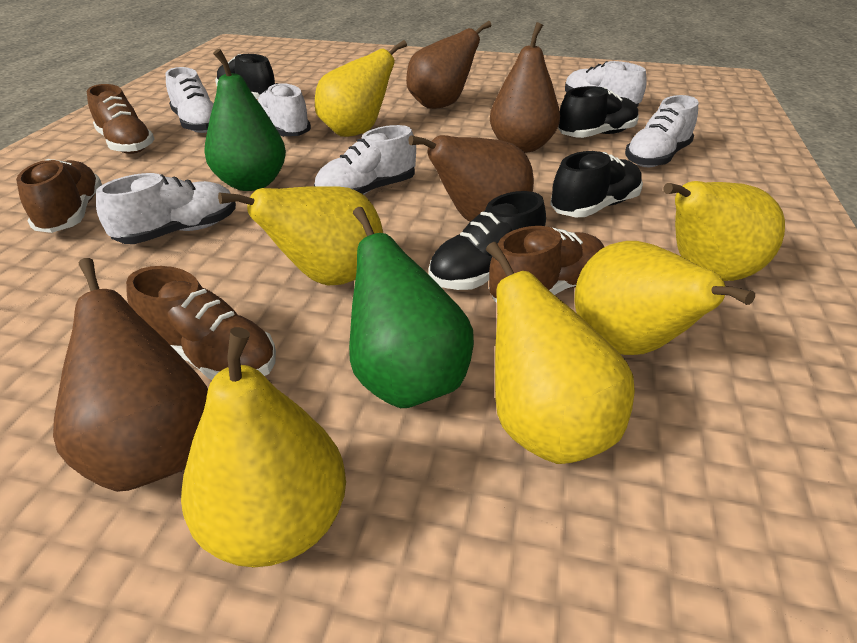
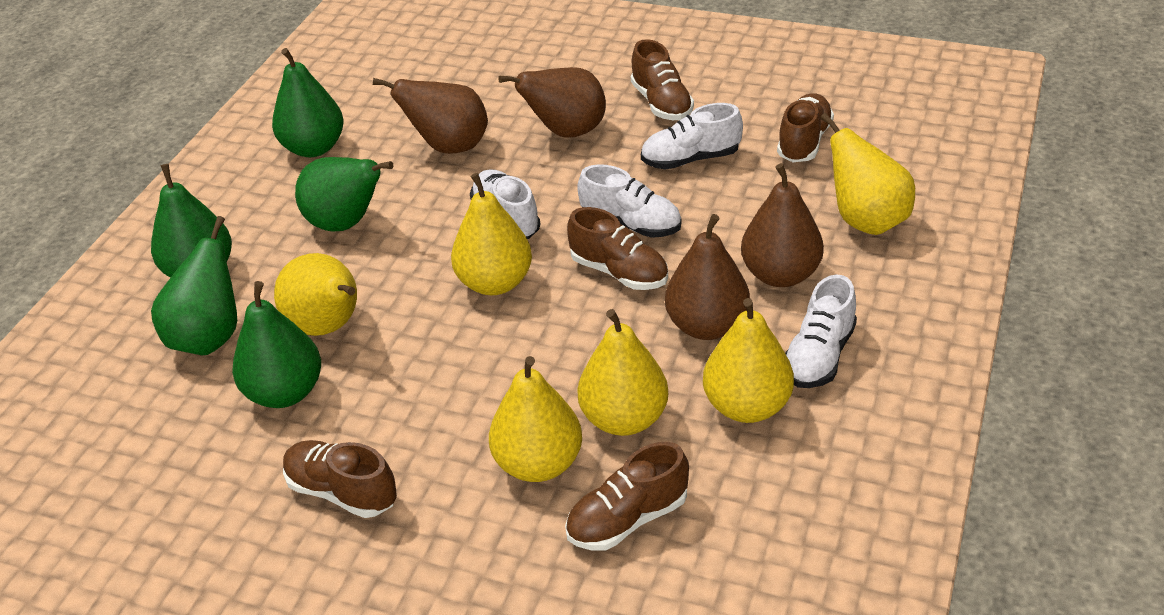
black shoe: [215,54,275,99] [428,191,546,290] [550,151,643,217] [558,86,639,138] = 4 -> none = 0
brown shoe: [16,159,102,233] [87,84,155,154] [126,266,276,380] [489,226,604,302] = 4 -> [283,440,397,518] [565,442,689,551] [567,207,668,290] [631,39,694,120] [777,93,834,162] = 5
green pear: [204,49,286,191] [349,207,474,408] = 2 -> [151,164,232,278] [151,216,237,355] [232,281,321,408] [272,48,344,157] [295,157,393,231] = 5
white shoe: [96,173,236,244] [166,67,214,133] [257,83,311,136] [314,125,416,195] [565,61,647,107] [625,95,699,167] = 6 -> [470,169,541,239] [577,164,681,238] [641,103,743,170] [785,275,857,388] = 4

